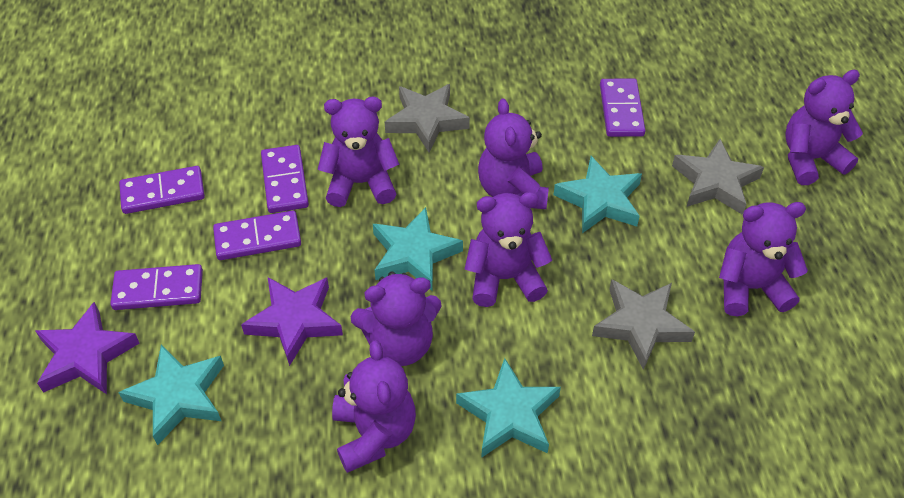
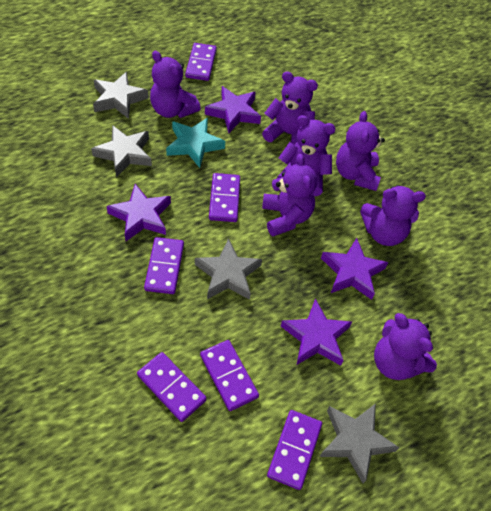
grey star: [385,84,470,153] [592,279,695,370] [672,139,764,215] = 3 -> [91,125,152,178] [93,72,149,119] [195,238,262,300] [319,403,399,483] = 4
purple domino: [110,264,203,310] [119,166,205,214] [213,211,301,260] [261,145,309,213] [600,79,646,137] = 5 -> [137,352,207,422] [144,237,184,294] [185,43,217,81] [200,340,259,411] [209,173,240,222] [267,410,322,490] = 6
purple star: [36,302,140,394] [241,277,343,366] = 2 -> [106,184,171,241] [205,86,261,133] [281,299,352,366] [321,238,389,300] = 4
turquoise star: [118,345,224,445] [373,207,463,291] [456,358,561,458] [554,156,642,233] = 4 -> [166,118,225,168] = 1

